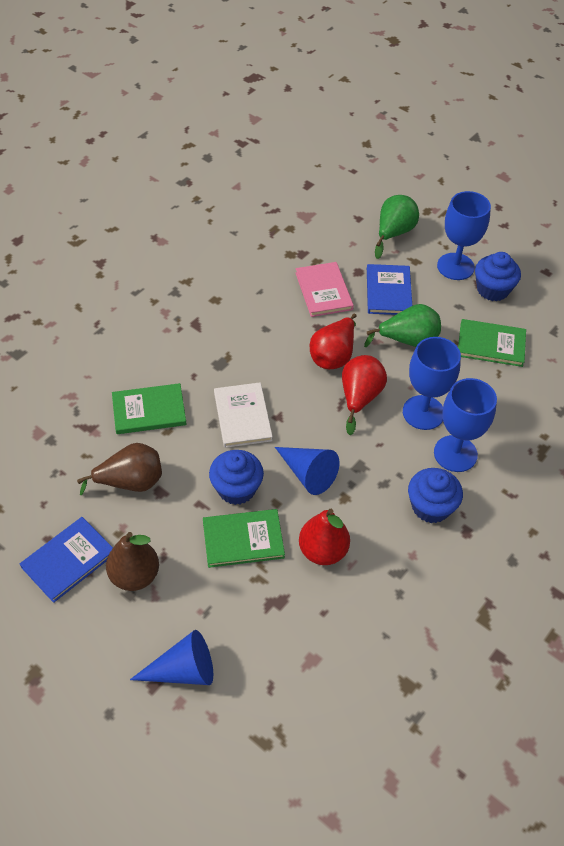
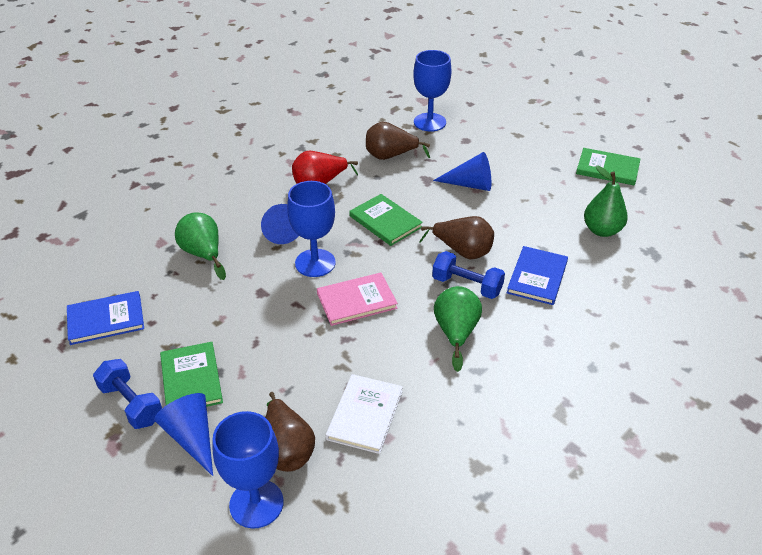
blue cone: [130,630,213,685] [275,447,339,495] = 2 -> [154,393,213,476] [261,204,299,244] [433,152,491,191] = 3
blue cupcake: [209,450,264,505] [408,468,463,523] [475,252,521,301] = 3 -> none = 0
blue dumbbell: none = 0 -> [93,359,162,429] [432,251,505,299] = 2
brown pear: [77,443,162,496] [106,532,159,591] = 2 -> [265,392,315,472] [366,122,430,160] [419,216,494,259] = 3
green pear: [364,304,441,347] [375,195,419,259] = 2 -> [175,213,226,280] [434,286,482,372] [584,165,628,237] = 3
red pear: [299,509,350,565] [309,314,356,369] [342,355,387,435] = 3 -> [292,151,358,184] = 1

